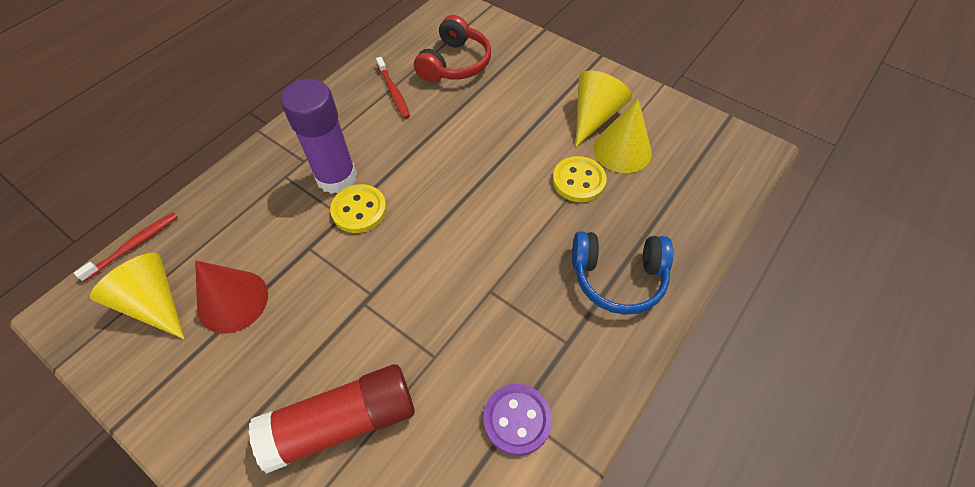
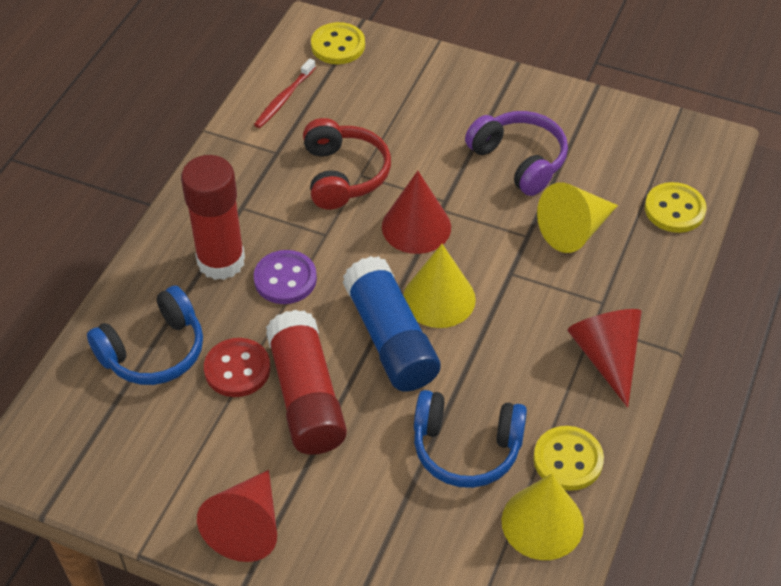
blue glue stick: none = 0 -> [343,256,440,391] = 1
blue headphones: [572,231,673,315] = 1 -> [87,285,203,385] [414,390,527,488] = 2
purple glue stick: [281,79,357,194] = 1 -> none = 0
purple headphones: none = 0 -> [465,111,568,196] = 1
red button: none = 0 -> [204,338,270,397] = 1
red cone: [195,260,268,334] = 1 -> [197,470,277,562] [382,171,451,254] [567,309,642,408] = 3
red glue stick: [249,364,414,474] = 1 -> [181,155,245,280] [266,310,347,455] = 2
red toothbrush: [74,212,178,282] [376,57,410,119] = 2 -> [254,58,316,128] = 1
yellow button: [330,184,387,233] [553,156,607,202] = 2 -> [311,22,365,64] [533,426,604,491] [645,182,707,233] = 3

